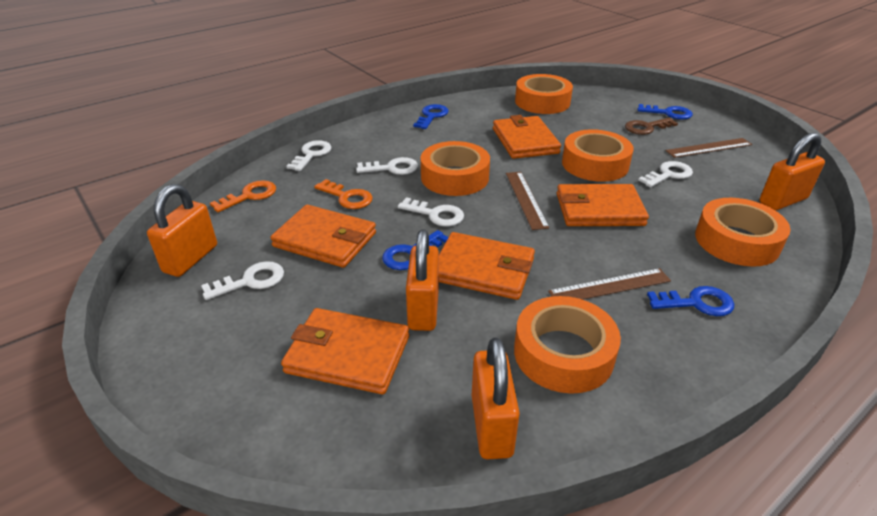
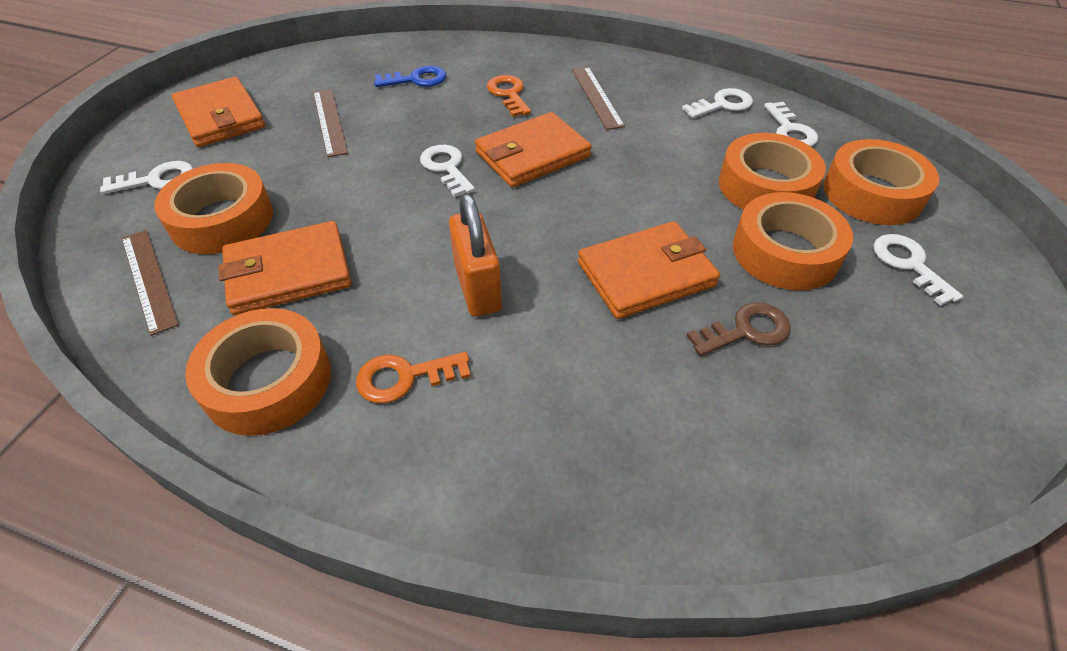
blue key: [382,230,448,270] [413,104,449,129] [638,104,693,120] [647,286,734,316] = 4 -> [374,66,446,87] = 1
orange padlock: [147,184,217,277] [406,230,439,331] [472,337,520,459] [759,133,825,210] = 4 -> [449,194,502,317] = 1
orange wallet: [270,205,376,268] [281,308,409,394] [439,232,535,300] [493,115,561,159] [557,184,649,226] = 5 -> [172,77,265,147] [218,221,352,315] [475,112,592,187] [578,221,720,319] = 4

